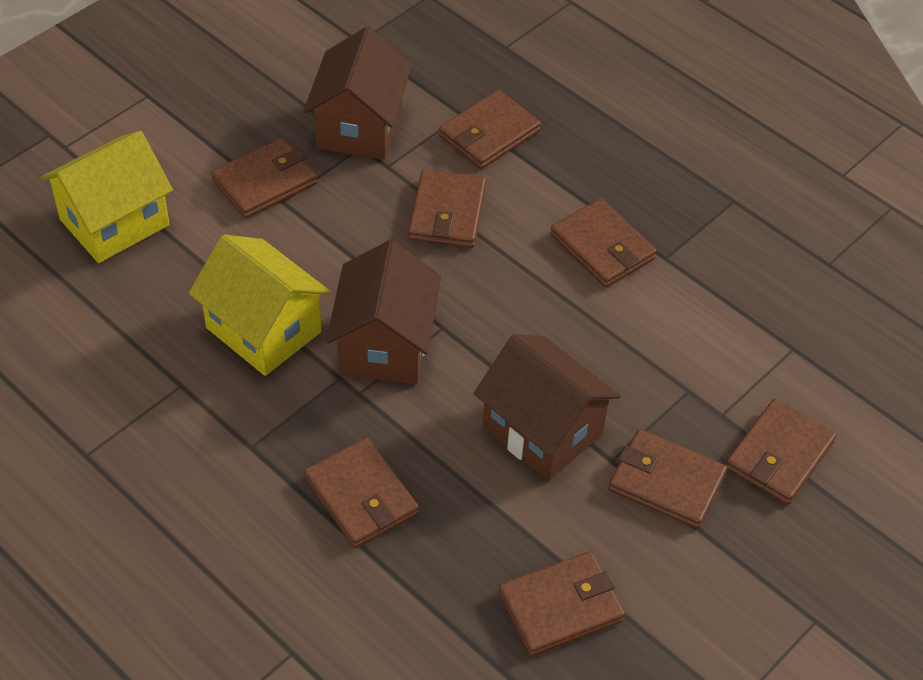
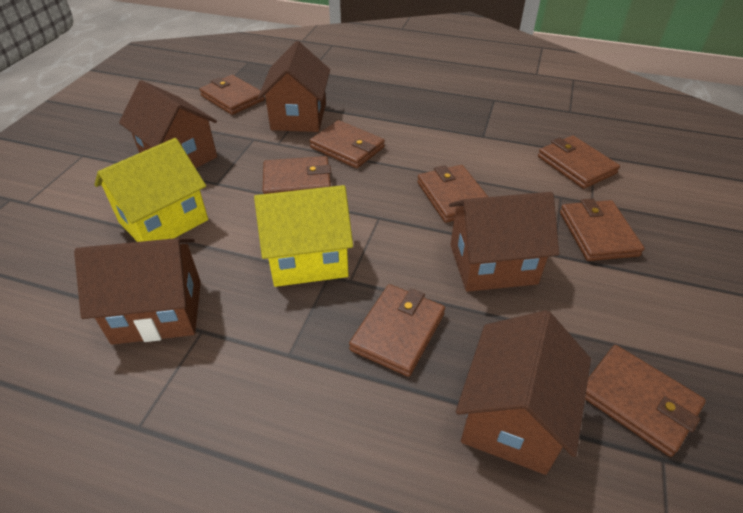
brown house: [303,27,412,160] [326,240,441,384] [474,334,621,481] = 3 -> [74,238,201,345] [119,80,217,168] [258,41,330,132] [449,192,559,292] [456,310,591,475] = 5

